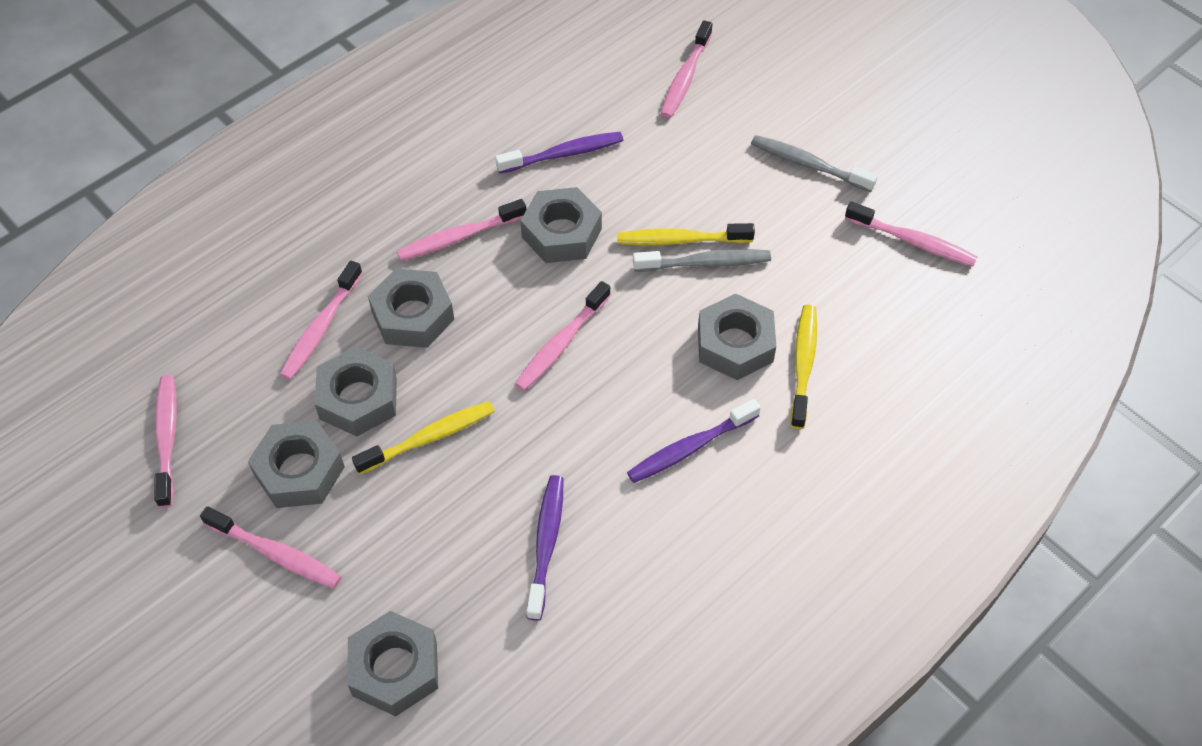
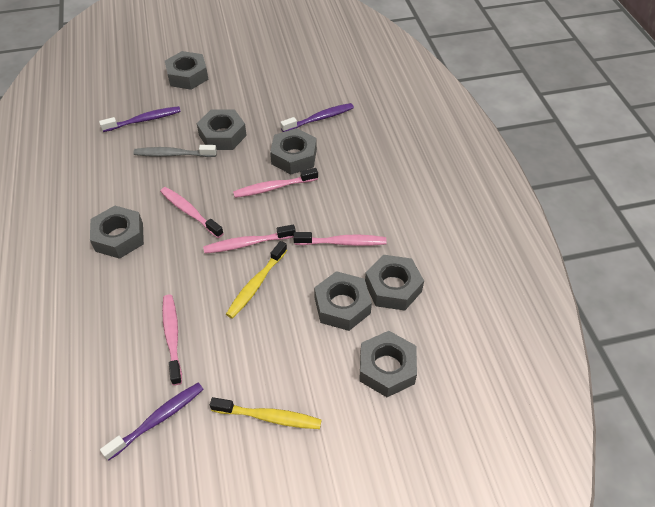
grey nut: [248,421,345,508] [314,347,397,436] [347,611,438,716] [368,268,454,348] [520,187,602,263] [698,293,776,380] = 6 -> [90,206,144,259] [165,51,209,90] [197,110,247,150] [270,128,317,174] [314,271,372,331] [359,331,417,397] [365,255,424,311] = 7
grey toothbrush: [633,249,771,272] [751,135,878,192] = 2 -> [133,145,217,157] = 1
pink toothbrush: [154,375,177,508] [200,506,342,588] [280,261,363,380] [397,199,527,261] [515,281,611,391] [661,20,713,118] [845,201,977,266] = 7 -> [160,187,224,238] [162,295,182,385] [203,224,296,254] [233,168,318,198] [293,232,387,246] = 5
yellow toothbrush: [352,401,495,475] [617,223,755,245] [790,305,817,429] = 3 -> [210,397,322,429] [226,241,287,319] = 2

